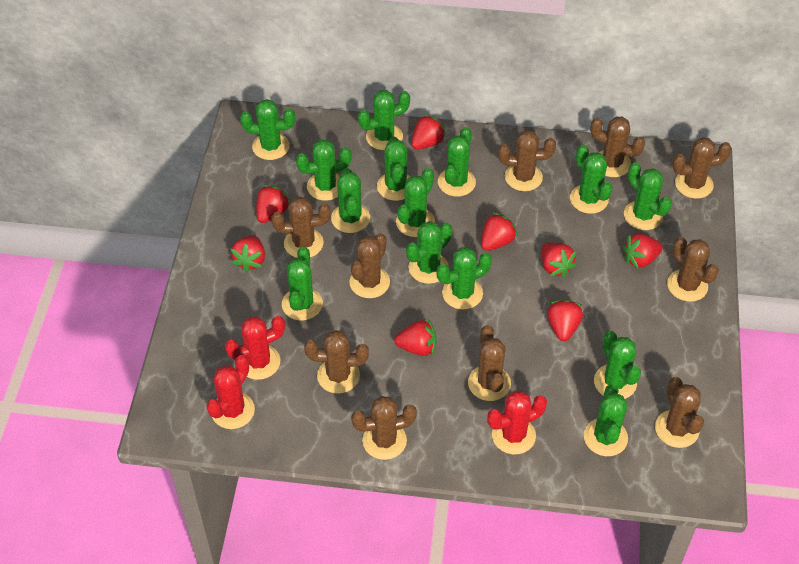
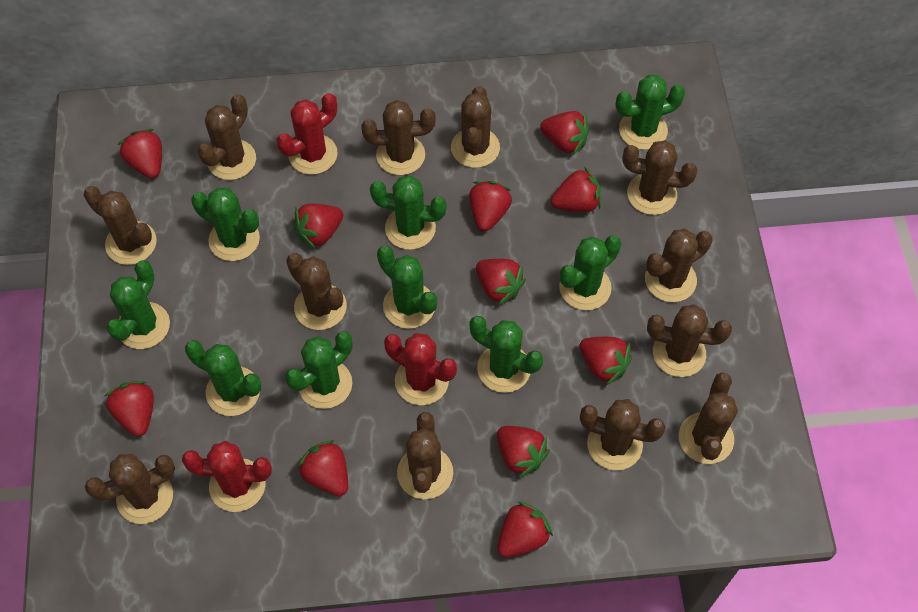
brown cactus: [272,197,331,258] [304,330,369,394] [349,233,390,298] [351,396,417,460] [468,325,511,401] [498,130,556,191] [590,117,645,177] [655,377,704,448] [667,237,719,302] [672,137,731,199] = 10 -> [84,186,157,265] [85,454,175,524] [197,94,256,180] [286,253,347,330] [361,100,436,175] [397,412,453,499] [451,86,500,168] [580,399,666,470] [622,140,698,215] [645,229,713,302] [647,304,732,377] [679,372,738,464] = 12
green cactus: [240,99,295,160] [282,247,323,320] [296,140,352,201] [331,168,370,233] [358,90,410,150] [377,137,410,201] [396,168,435,237] [406,221,452,284] [436,247,492,310] [438,127,476,197] [570,145,613,214] [584,384,628,456] [594,331,641,399] [624,162,672,230] = 14 -> [106,260,170,349] [185,340,261,416] [191,187,260,261] [285,331,353,409] [370,175,447,250] [377,246,437,329] [469,316,543,393] [559,236,621,310] [616,75,685,150] = 9
red strawberry: [231,235,265,272] [256,185,291,223] [394,319,437,356] [411,114,447,150] [481,212,518,251] [542,242,577,278] [547,300,583,341] [623,234,663,269] = 8 -> [105,381,154,436] [117,129,162,178] [293,204,343,249] [297,440,348,496] [469,181,512,231] [476,259,526,305] [497,426,550,478] [498,501,553,558] [540,111,589,155] [551,167,601,212] [579,337,632,385] = 11

